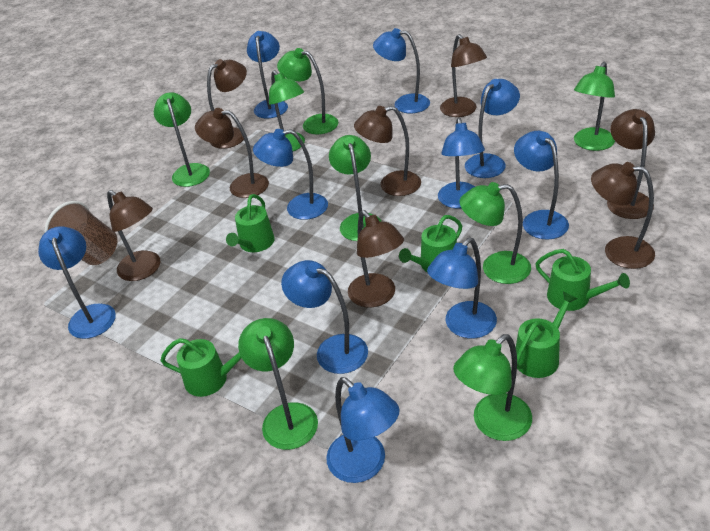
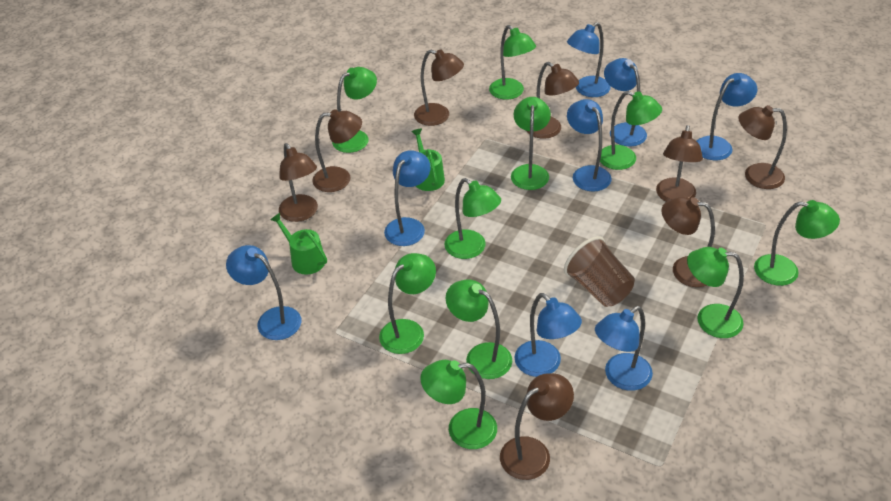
blue lamp: [38,226,116,339] [247,31,288,118] [253,129,328,220] [281,260,368,374] [326,377,400,483] [373,28,430,113] [427,238,497,338] [438,117,485,209] [465,79,520,178] [514,131,569,240] = 10 -> [226,245,301,340] [384,150,431,246] [515,293,582,377] [567,22,611,97] [567,99,612,192] [595,306,653,391] [604,58,647,146] [697,73,757,160] = 8
green lamp: [154,92,210,187] [238,318,318,450] [269,70,305,151] [277,48,338,135] [329,135,381,241] [453,334,532,441] [460,182,531,284] [574,62,615,151] = 8 -> [332,67,377,153] [379,253,436,354] [420,360,497,449] [445,178,501,259] [446,279,512,379] [489,25,536,100] [511,97,551,190] [600,91,662,170] [687,247,744,338] [754,200,840,286] = 10
green watering can: [160,338,241,397] [226,194,275,252] [399,215,462,273] [516,291,578,378] [535,249,630,311] = 5 -> [270,213,327,274] [411,129,445,191] = 2

